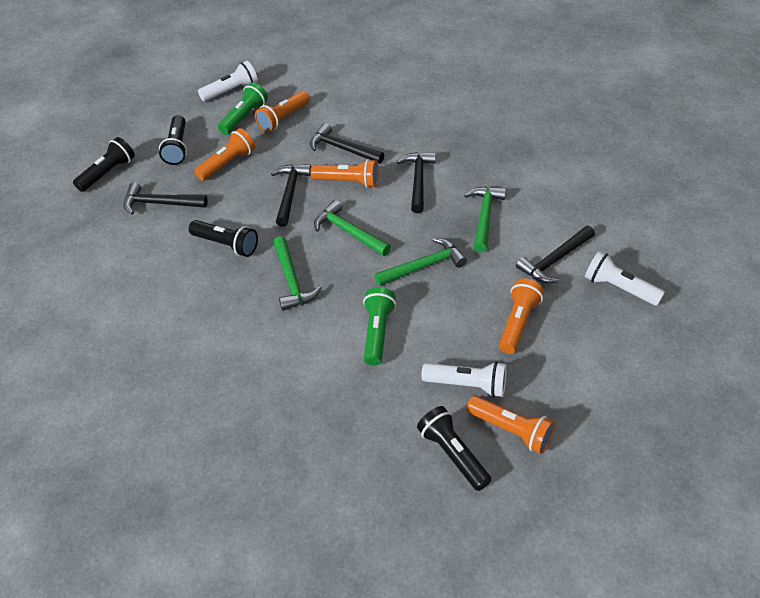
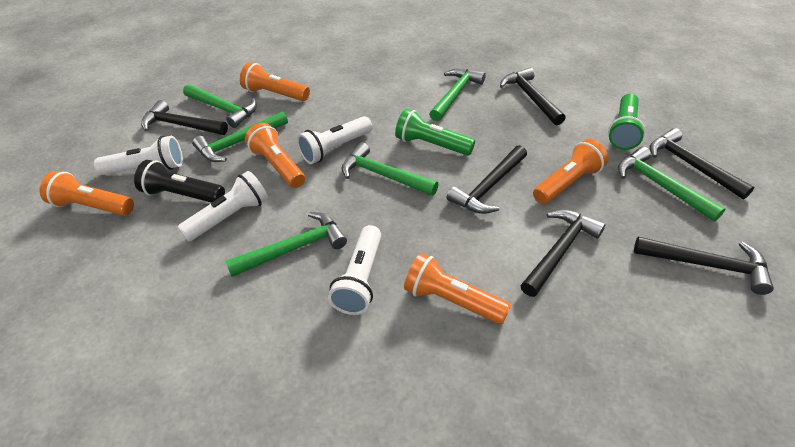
black flashlight: [73,137,135,192] [159,115,187,165] [189,220,258,257] [417,406,492,491] = 4 -> [134,160,225,203] = 1
black hammer: [123,182,208,215] [271,164,311,227] [310,123,384,164] [397,152,436,213] [516,226,595,283] = 5 -> [141,100,228,135] [447,145,527,214] [500,68,566,125] [520,210,606,297] [634,237,774,295] [649,128,755,200] = 6
green hammer: [273,236,322,311] [314,200,391,256] [375,238,467,286] [464,187,506,252] = 4 -> [183,84,257,128] [192,111,288,162] [225,212,347,277] [341,142,438,196] [429,68,486,121] [618,146,725,222] = 6
white flashlight: [198,61,258,101] [421,361,507,398] [585,251,665,306] = 3 -> [94,136,183,175] [178,171,268,242] [297,116,372,164] [328,225,381,315] = 4

